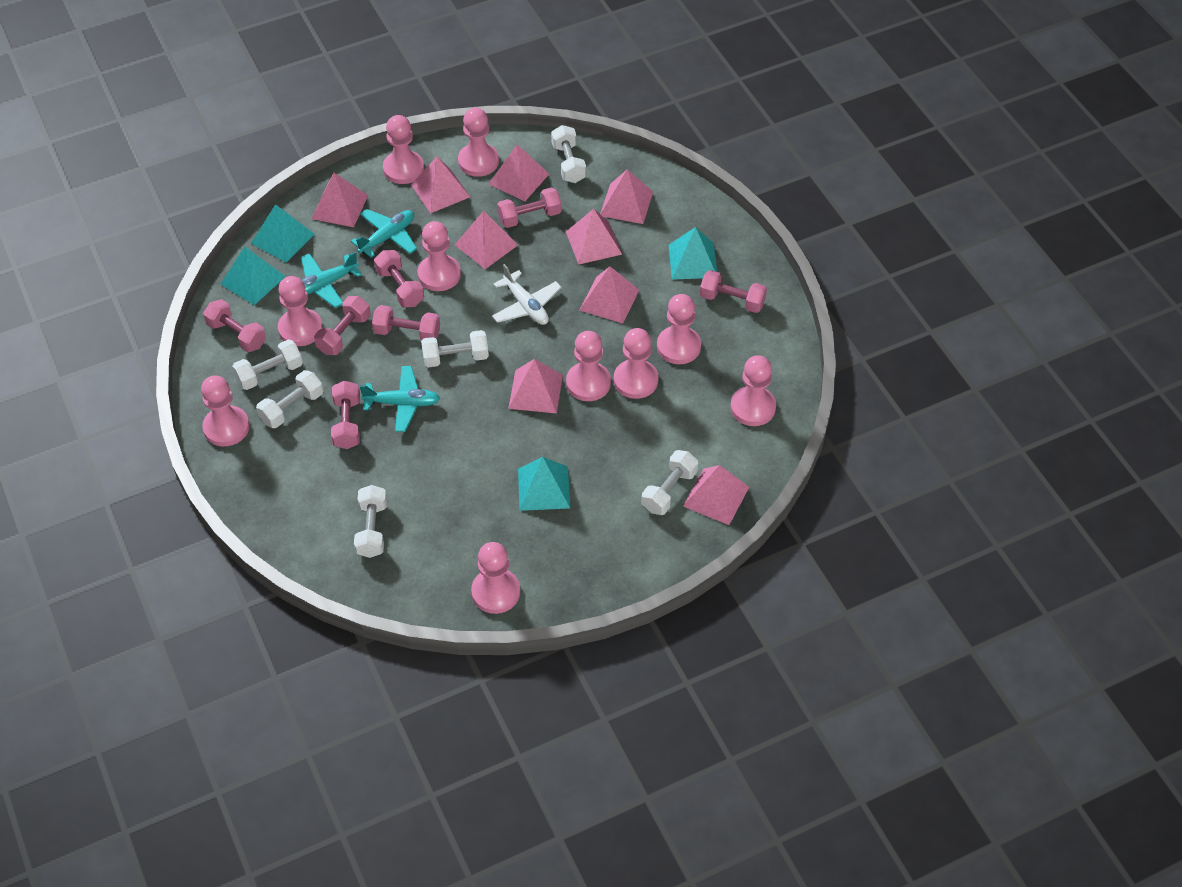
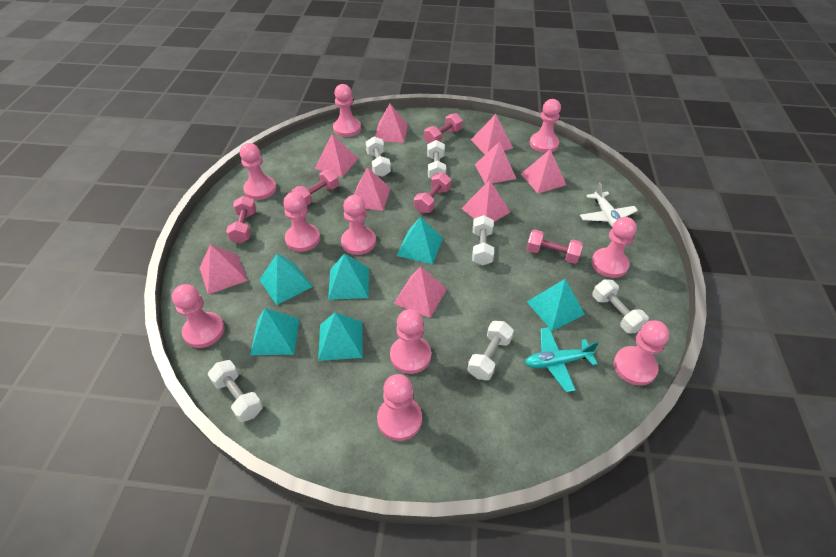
pink dumbbell: [203,299,266,352] [314,296,370,355] [331,381,360,449] [372,305,440,340] [374,250,424,307] [497,187,562,228] [700,270,767,313] = 7 -> [226,196,256,244] [291,170,339,206] [414,172,451,213] [424,113,463,144] [526,229,583,264] = 5
turquoise plane: [301,252,362,308] [351,209,417,258] [359,366,440,432] = 3 -> [525,327,599,392] = 1
turquoise pyramid: [221,246,286,305] [251,204,315,262] [518,457,570,511] [669,227,717,280] = 4 -> [250,308,299,355] [259,254,313,305] [318,312,363,361] [328,253,369,300] [397,217,443,264] [527,279,585,331] = 6

